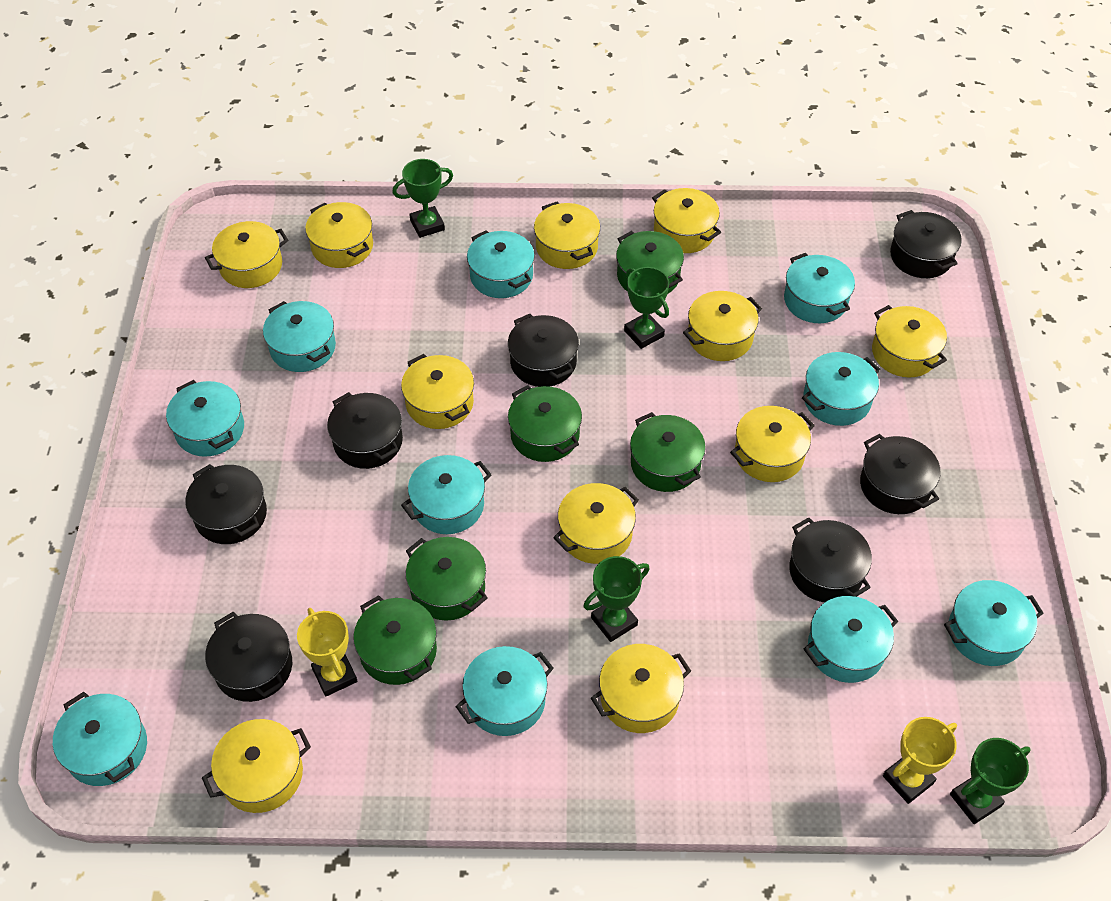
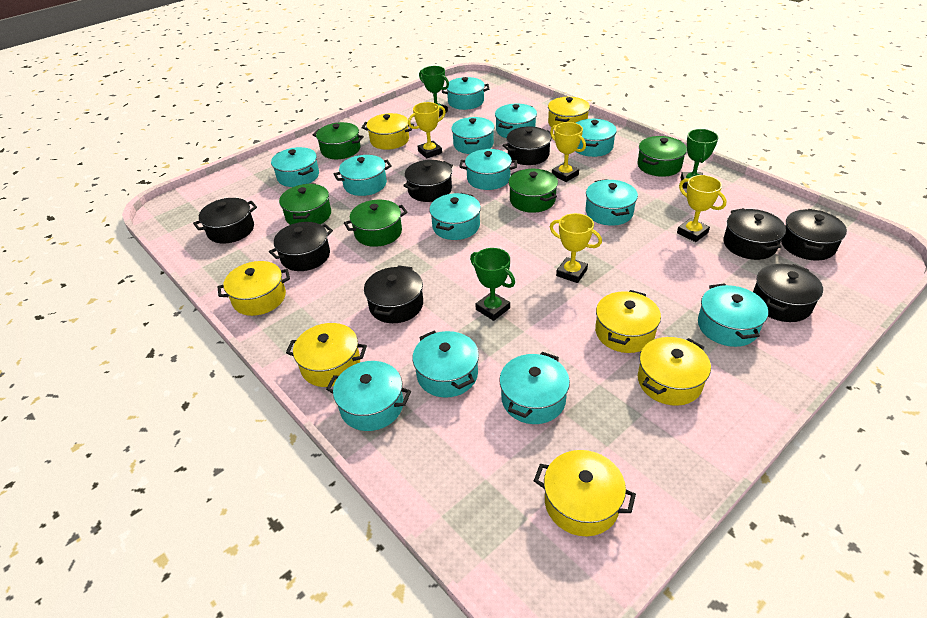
black pot: [185,464,267,544] [205,612,292,702] [327,392,403,469] [508,314,579,387] [789,517,872,602] [860,434,940,514] [890,210,962,278] = 7 -> [193,198,257,243] [269,222,333,271] [364,265,423,323] [403,160,453,202] [502,126,552,165] [724,208,786,260] [753,264,823,322] [781,209,847,261] = 8
green trophy: [392,159,453,238] [584,556,650,642] [624,267,669,349] [950,738,1031,824] = 4 -> [419,66,449,117] [470,248,515,321] [681,129,719,189] = 3
turquoise pot: [53,692,147,786] [166,380,244,457] [263,301,336,372] [401,455,492,534] [456,646,554,736] [467,230,535,298] [784,253,855,323] [802,352,881,426] [804,596,898,683] [944,580,1044,666] = 10 -> [271,147,319,187] [326,361,411,431] [334,155,392,196] [412,331,479,398] [429,193,481,240] [442,77,489,110] [451,117,495,154] [459,149,517,190] [495,104,537,138] [499,352,570,424] [575,119,617,157] [585,179,638,226] [698,283,768,347] = 13
yellow pot: [202,719,311,813] [205,221,288,288] [305,202,373,268] [401,354,474,429] [534,201,600,269] [553,483,639,564] [591,644,691,733] [652,188,721,253] [683,291,762,361] [730,406,815,482] [872,305,947,378] = 11 -> [217,261,290,316] [286,323,367,387] [362,113,414,150] [534,450,636,536] [548,97,590,127] [595,290,661,353] [638,337,711,406] = 7
yellow trophy: [297,608,357,697] [883,717,957,804] = 2 -> [408,102,446,158] [550,122,586,182] [550,213,602,283] [677,175,727,242] = 4

